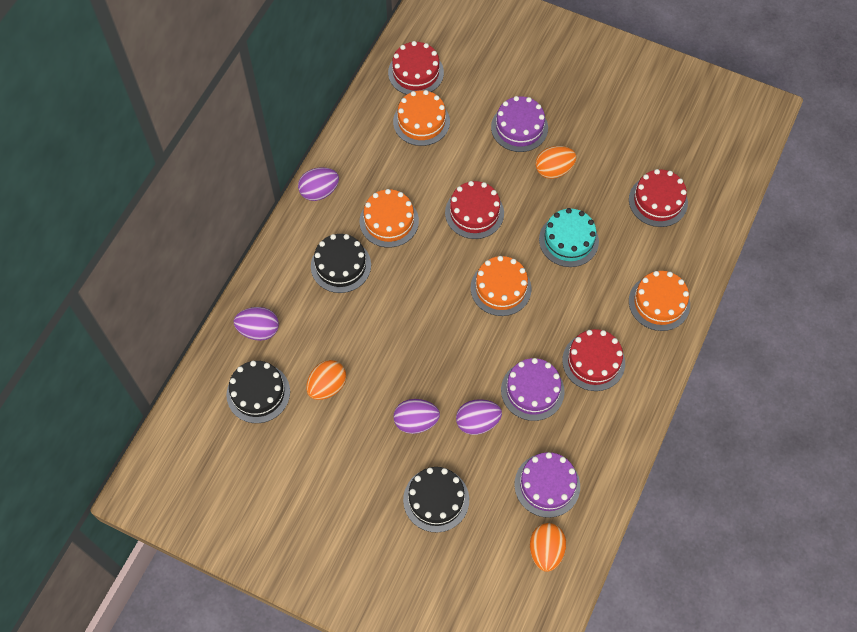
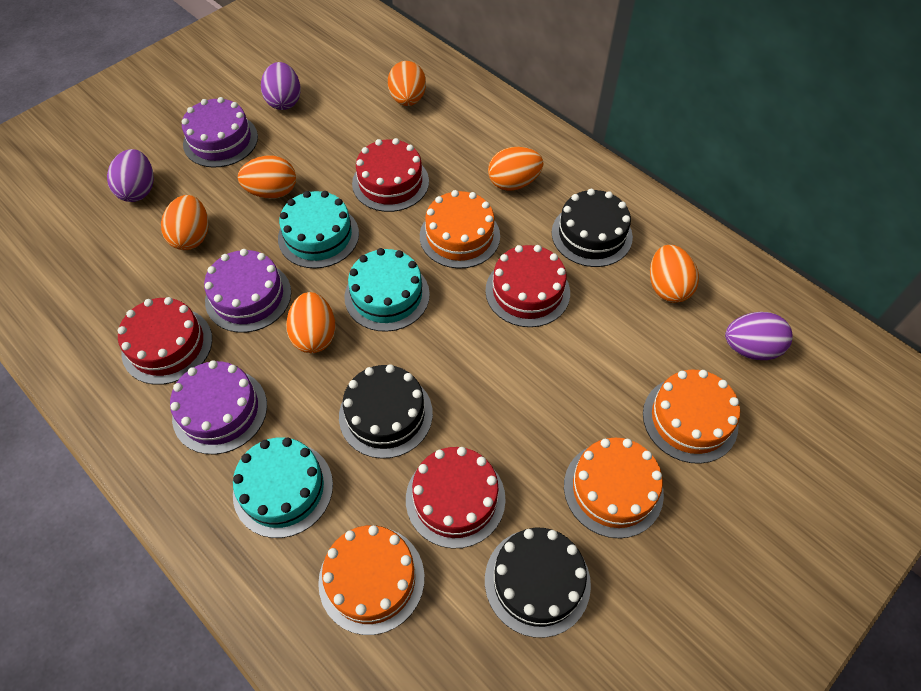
orange egg: [306,360,346,400] [530,523,566,572] [535,146,576,179] = 3 -> [161,195,208,250] [238,156,296,199] [286,292,336,353] [388,61,426,106] [488,147,543,191] [650,245,699,303] = 6
purple egg: [234,307,279,341] [298,167,339,201] [394,399,440,434] [456,399,502,435] = 4 -> [107,149,154,202] [261,62,301,110] [725,312,792,360] = 3
turquoise cake: [539,208,599,267] = 1 -> [233,437,333,538] [278,191,359,268] [344,248,430,332] = 3

